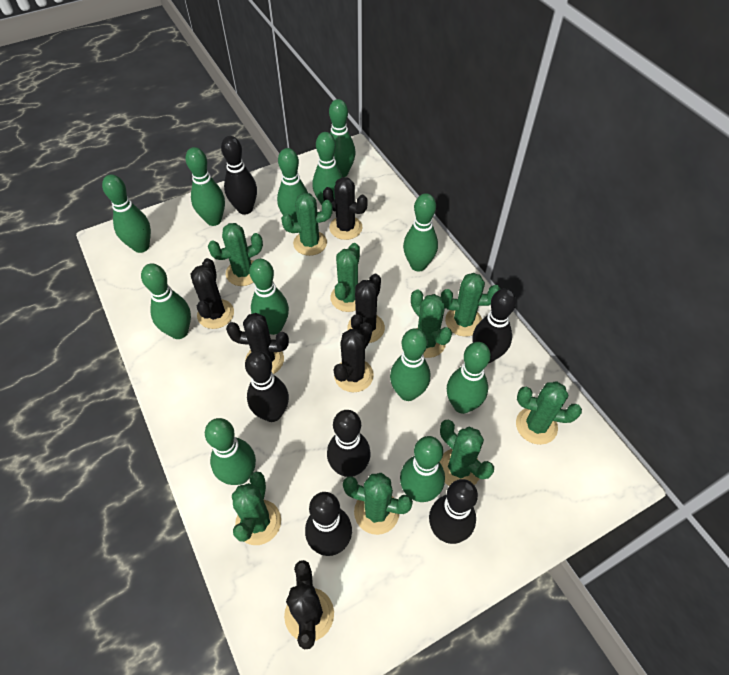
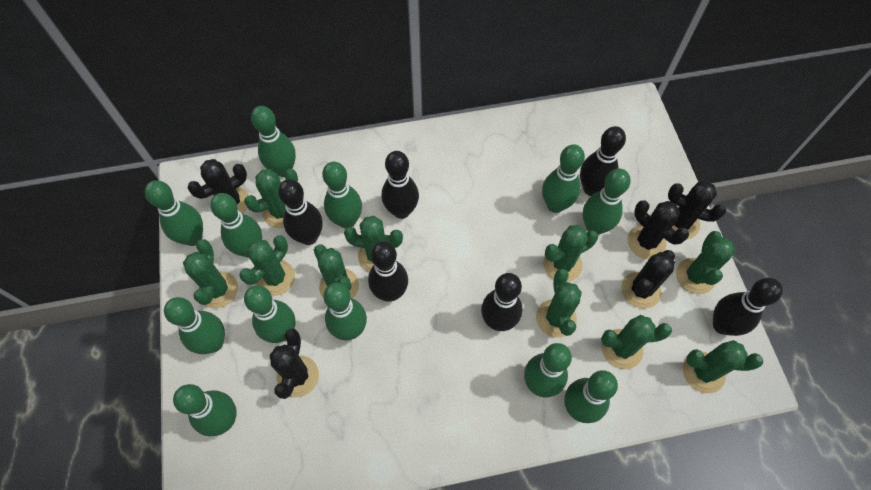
black cactus: [191,258,234,329] [226,313,289,374] [284,560,334,649] [323,177,368,240] [334,322,374,392] [347,274,385,343] = 6 -> [188,159,249,213] [269,328,319,399] [621,250,675,309] [628,200,689,259] [668,181,726,240] = 5
green cactus: [208,223,263,286] [232,472,281,545] [281,193,333,256] [330,243,360,312] [343,473,413,535] [411,290,452,358] [440,419,494,486] [441,273,500,337] [516,381,582,445] = 9 -> [183,239,238,308] [239,235,295,296] [244,169,298,228] [314,245,359,299] [344,216,403,272] [536,269,582,338] [543,225,598,282] [601,315,672,369] [676,231,735,294] [683,340,763,393] = 10

